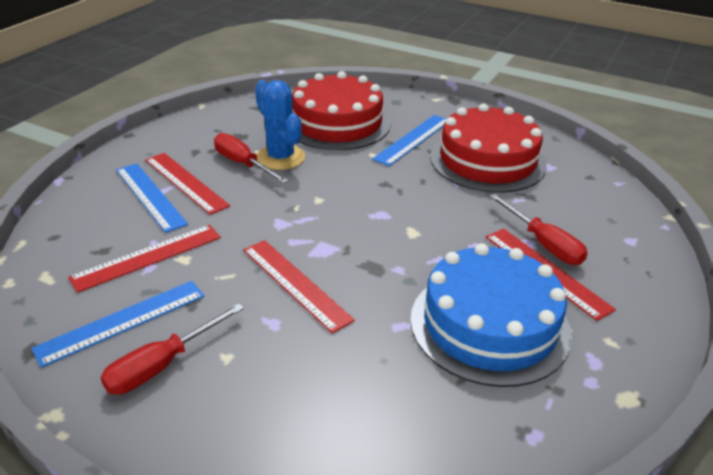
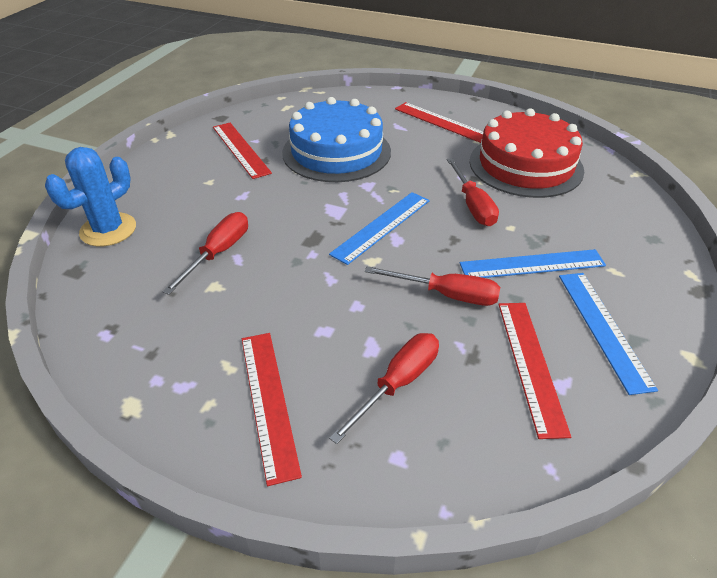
red cake: [292,71,391,150] [430,104,547,193] = 2 -> [470,108,584,198] = 1
red screwdriver: [101,303,244,395] [214,133,289,184] [489,194,588,265] = 3 -> [162,212,248,295] [329,333,439,444] [365,266,500,306] [447,158,499,226] = 4

